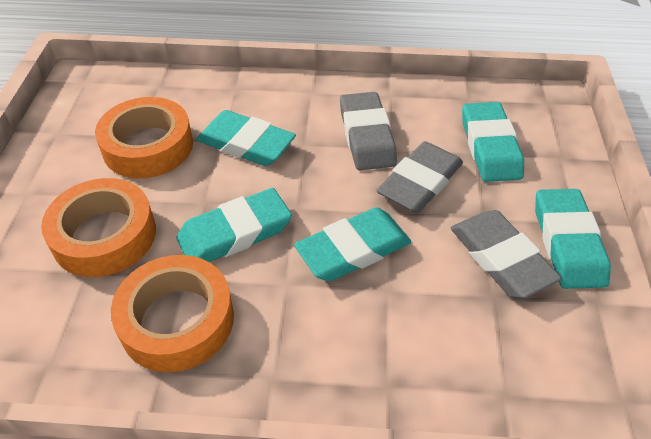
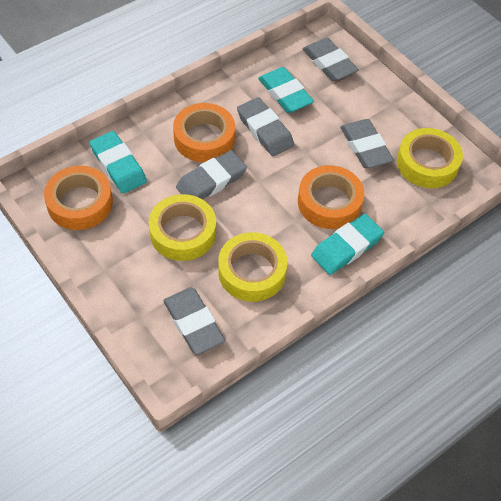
grey eraser: [340,92,397,170] [376,141,463,213] [451,210,562,298] = 3 -> [163,287,225,355] [176,150,247,200] [237,97,294,156] [303,38,359,81] [340,119,394,168] = 5
turquoise eraser: [176,188,292,262] [196,110,296,166] [294,207,411,282] [462,102,524,182] [535,189,611,289] = 5 -> [90,131,147,194] [258,67,314,113] [311,214,384,275] = 3
yellow tape: none = 0 -> [149,194,216,261] [218,232,288,302] [397,128,463,188] = 3

